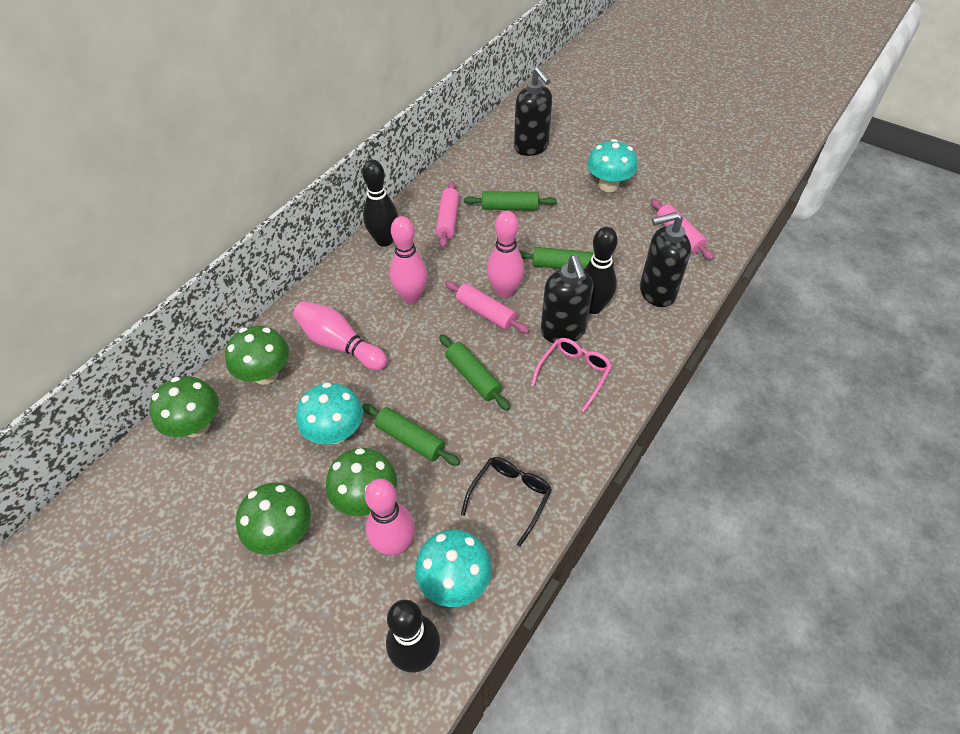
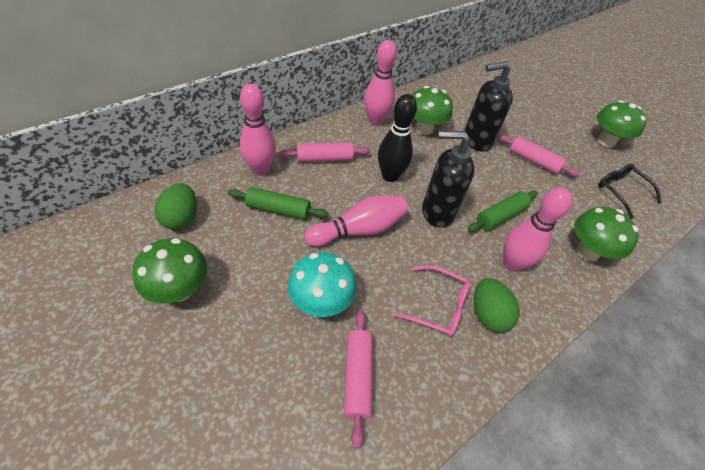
black bowling pin: [362,159,398,247] [386,600,440,673] [584,227,618,314] = 3 -> [378,94,417,182] = 1
black soap dispenser: [514,67,552,156] [541,255,593,343] [640,212,691,307] = 3 -> [422,131,475,227] [464,61,513,152] = 2
green egg: none = 0 -> [155,183,197,230] [474,278,520,332] = 2
green rolling pin: [362,404,460,466] [439,334,510,411] [464,191,557,210] [519,247,614,270] = 4 -> [228,187,329,220] [468,191,538,232] = 2
turquoise mushroom: [296,382,363,444] [415,529,492,607] [587,139,637,192] = 3 -> [288,252,356,317] = 1

